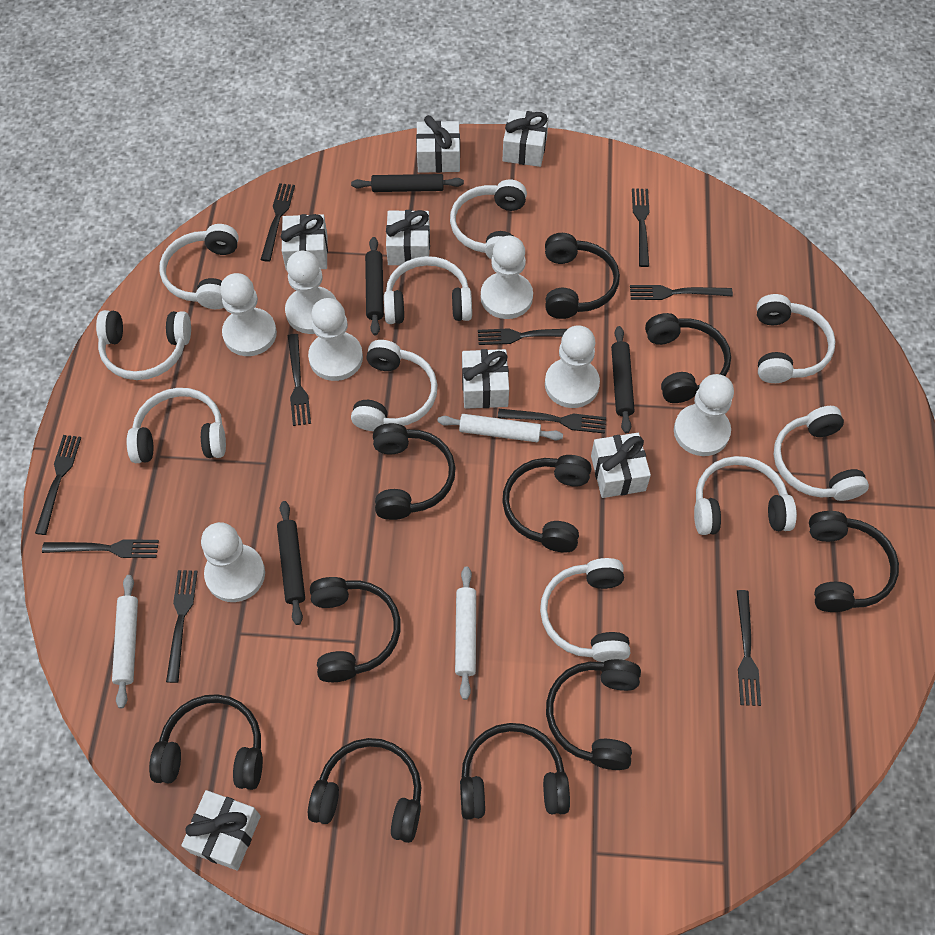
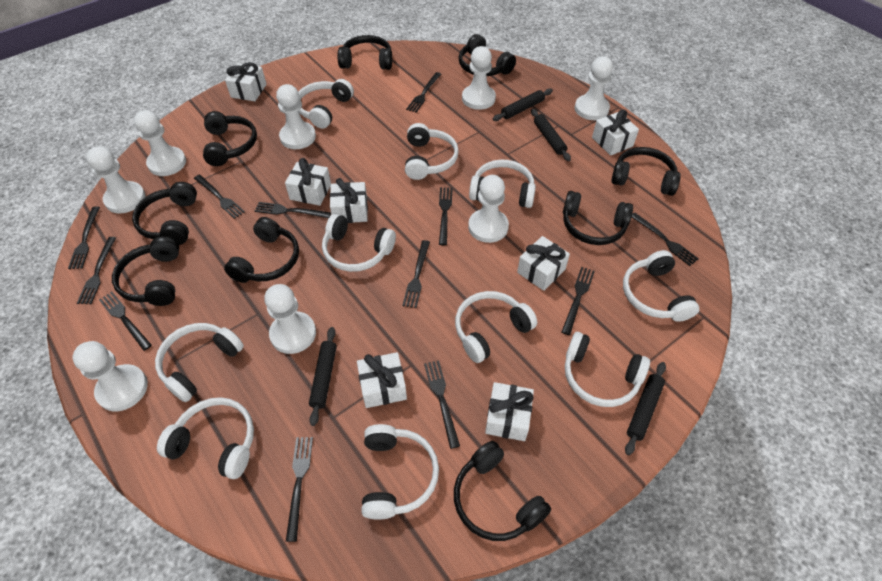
black fork: [35,435,81,535] [42,539,159,558] [166,570,198,683] [261,183,295,262] [288,334,311,426] [478,328,567,345] [498,409,606,434] [630,285,733,300] [632,189,649,267] [737,590,761,706] = 10 -> [68,207,100,269] [77,237,116,304] [99,292,152,351] [194,175,245,219] [255,202,331,218] [286,437,313,542] [402,240,430,308] [406,72,441,113] [424,360,460,449] [439,187,453,245] [562,267,595,335] [632,213,699,266] = 12
black headphones: [149,694,263,790] [308,738,421,843] [310,577,401,682] [373,423,455,520] [460,723,570,820] [502,455,591,553] [545,233,620,319] [546,659,641,770] [645,313,731,403] [809,511,899,612] = 10 -> [112,236,179,306] [132,182,197,245] [203,111,257,166] [224,217,299,283] [338,35,392,70] [454,441,551,541] [458,34,516,76] [563,191,633,245] [611,147,681,196] = 9
white pawn: [201,522,265,602] [220,273,277,356] [285,251,336,334] [308,298,363,381] [481,236,533,319] [545,325,600,408] [674,374,734,456] = 7 -> [72,341,148,412] [86,146,145,213] [134,110,186,176] [264,284,316,354] [276,84,316,149] [462,46,496,110] [468,175,509,243] [575,56,613,120] = 8
white rolling pin: [112,575,138,708] [437,414,563,442] [455,566,476,700] = 3 -> none = 0

